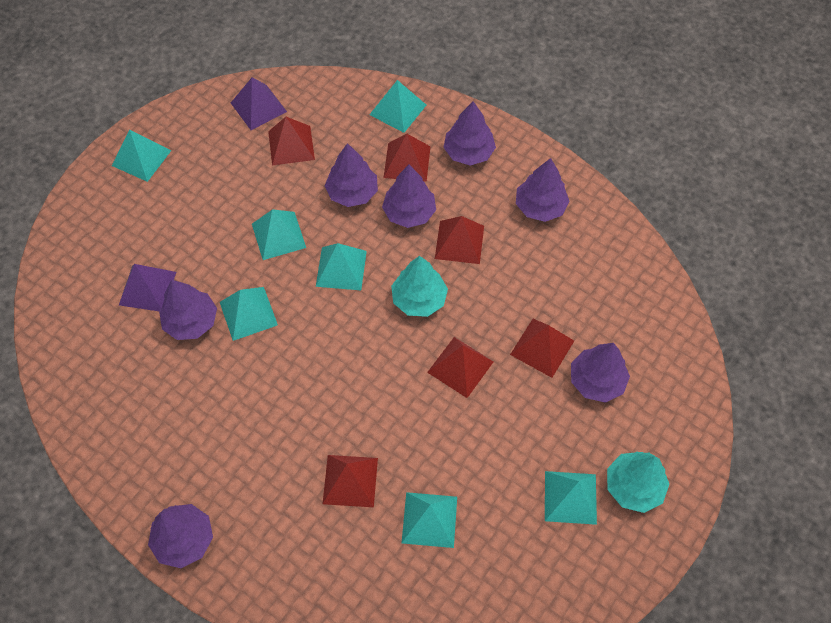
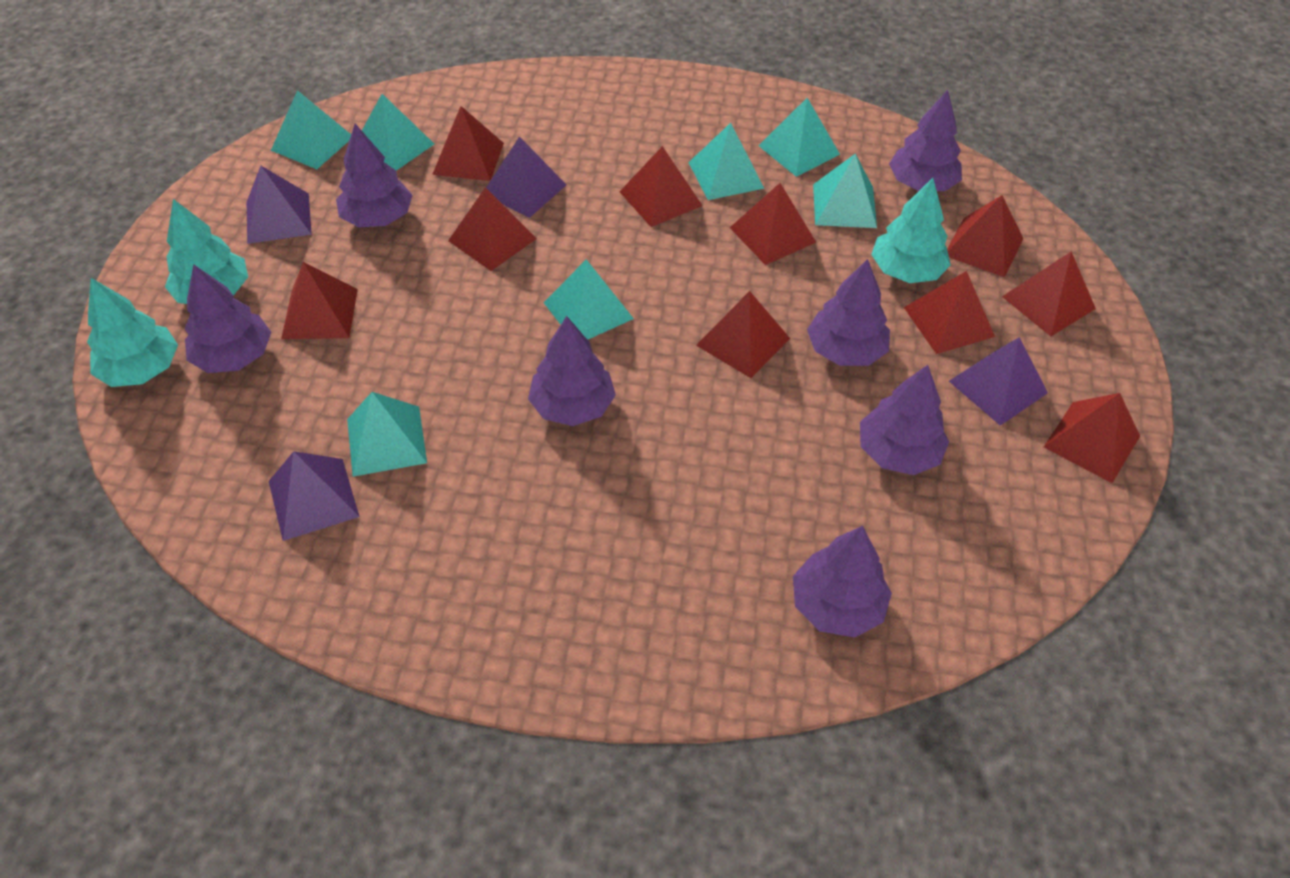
purple pyramid: [119,264,176,312] [231,78,287,130] = 2 -> [246,166,312,244] [269,451,360,541] [486,137,567,218] [949,337,1048,426] = 4
red pyramid: [268,117,315,166] [322,455,378,507] [383,134,431,182] [427,337,493,398] [435,216,484,264] [510,319,574,378] = 6 -> [281,262,358,339] [432,106,504,181] [448,187,537,271] [620,146,703,227] [696,291,790,378] [730,183,816,265] [904,271,995,354] [947,195,1023,277] [1002,251,1096,336] [1044,393,1140,483] = 10
turquoise tree: [391,256,448,317] [607,452,669,513] = 2 -> [87,278,178,387] [165,199,248,304] [871,178,951,283] = 3

